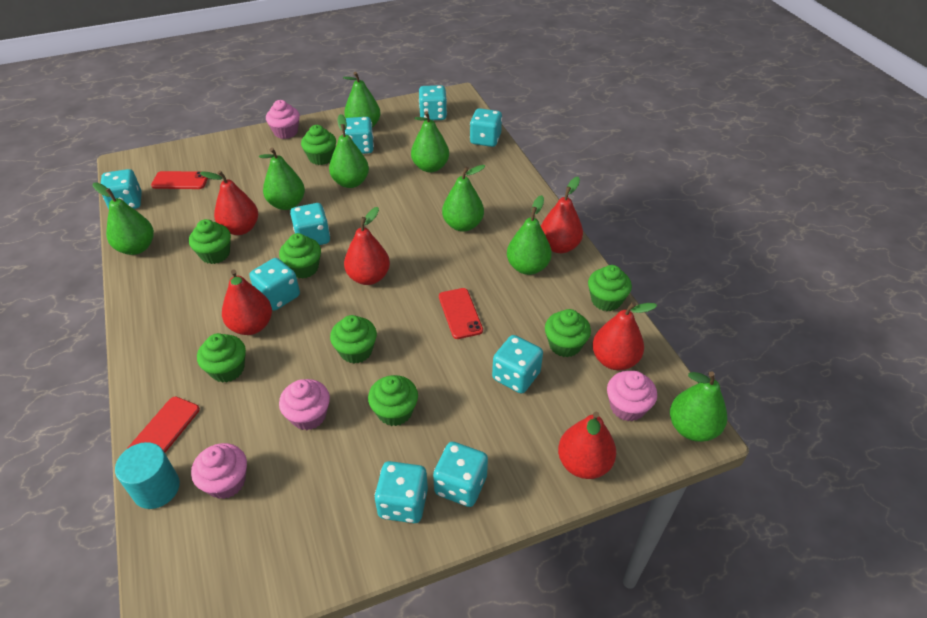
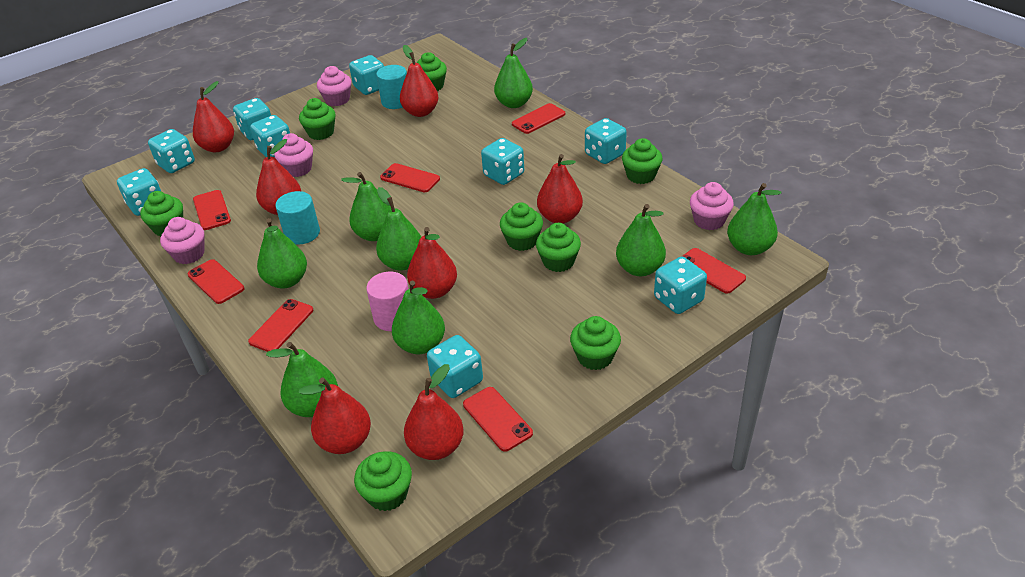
pink cylinder: none = 0 -> [366,272,409,331] = 1
red pear: [200,171,258,235] [222,269,272,335] [344,207,390,285] [541,177,583,253] [558,412,616,479] [592,302,657,370] = 6 -> [193,81,234,152] [256,139,301,215] [299,377,371,454] [400,45,438,117] [404,364,464,460] [407,227,457,299] [537,154,583,224] = 7
red phone: [127,397,200,453] [151,171,208,189] [439,288,483,339] = 3 -> [188,259,244,304] [193,190,231,230] [248,299,313,352] [380,163,440,192] [463,387,533,452] [512,103,565,134] [681,248,746,294] = 7
turquoise cylinder: [115,442,180,509] = 1 -> [275,191,320,244] [376,65,407,109] = 2

